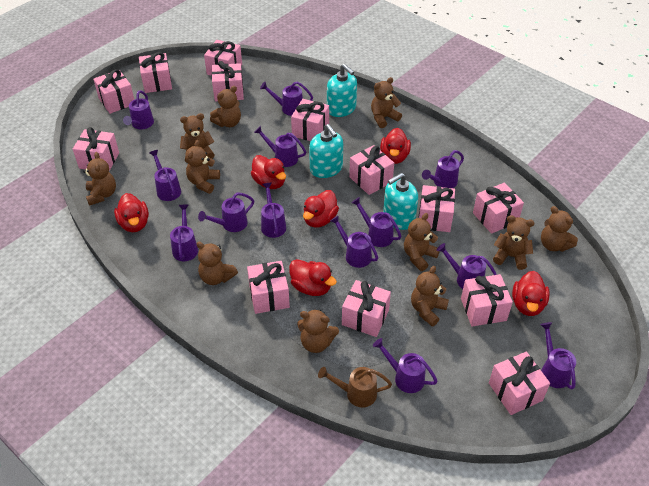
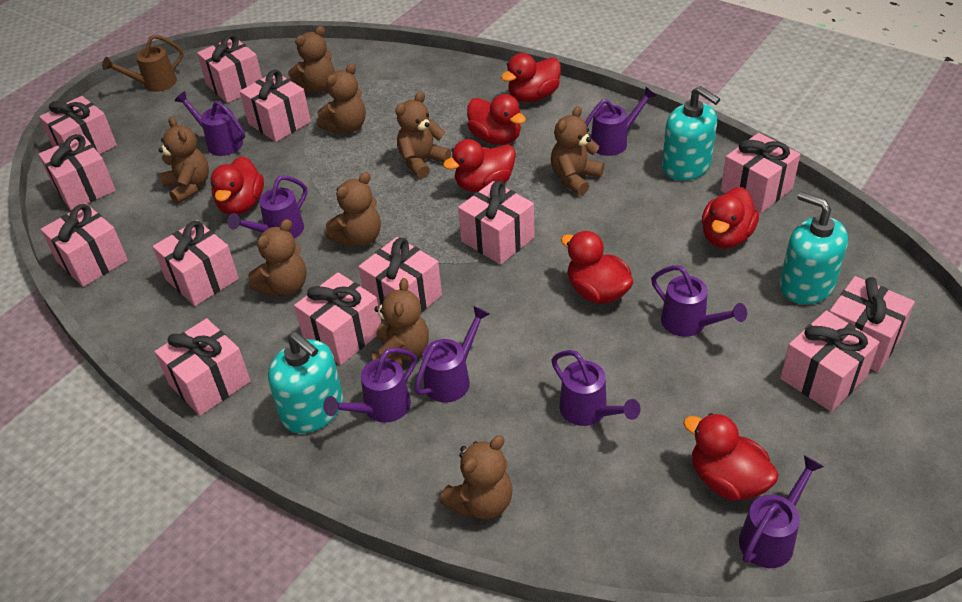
brown teddy bear: [83,152,116,206] [180,113,214,163] [185,140,220,194] [196,242,238,285] [210,86,241,127] [297,309,339,353] [371,77,402,128] [404,213,440,271] [411,266,449,326] [493,215,535,270] [541,206,578,252] = 11 -> [159,117,209,204] [248,219,307,296] [288,26,335,93] [317,63,366,133] [326,172,381,247] [372,278,429,366] [395,92,451,179] [440,435,513,520] [551,106,604,196] = 9
purple watering can: [123,90,154,129] [149,150,181,201] [170,205,198,261] [198,193,254,232] [254,126,306,167] [260,82,313,116] [261,183,286,238] [330,215,378,268] [351,197,401,247] [373,338,438,393] [422,150,464,188] [437,243,497,289] [540,322,576,389] = 13 -> [175,91,245,156] [228,176,307,239] [323,348,417,422] [414,306,490,403] [552,350,641,426] [585,87,656,156] [651,265,747,337] [739,455,824,568] = 8
red duck: [114,193,149,232] [251,155,286,189] [289,259,337,296] [303,190,339,228] [380,128,411,164] [512,271,550,316] = 6 -> [210,156,264,215] [443,139,516,192] [467,94,526,145] [501,53,561,102] [561,231,633,304] [683,413,779,501] [702,187,759,248] = 7

